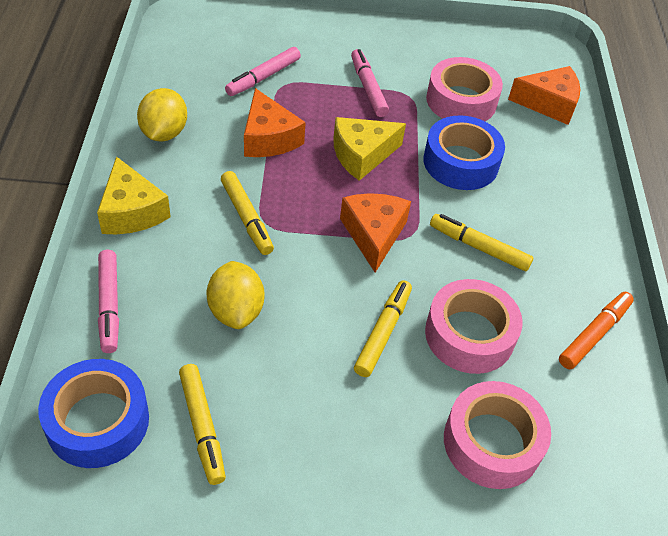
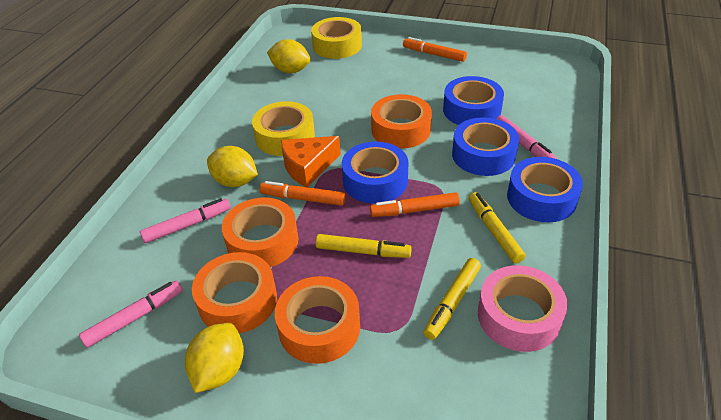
blue tape: [38,359,149,468] [423,115,505,190] = 2 -> [342,142,409,204] [443,76,504,125] [452,117,519,176] [507,157,583,222] = 4
orange cheese: [244,88,306,157] [340,193,411,273] [508,66,580,125] = 3 -> [281,136,341,187] = 1
orange marker: [559,292,634,369] = 1 -> [259,181,346,206] [370,192,460,217] [403,37,467,62] = 3
orange tape: none = 0 -> [192,252,277,333] [222,198,298,267] [275,276,360,364] [371,94,432,149] = 4
pink tape: [425,279,523,374] [426,57,503,121] [444,381,551,489] = 3 -> [478,265,568,352] = 1
yellow cheese: [97,156,171,235] [333,117,406,181] = 2 -> none = 0
yellow lemon: [137,88,187,142] [207,261,264,329] = 2 -> [185,323,244,393] [207,146,258,187] [267,39,310,73] = 3
yellow marker: [179,364,226,485] [221,171,274,255] [354,280,412,377] [430,214,533,271] = 4 -> [316,234,412,258] [423,258,481,340] [469,192,526,264] = 3
yellow tape: none = 0 -> [252,101,315,156] [311,17,362,59] = 2

